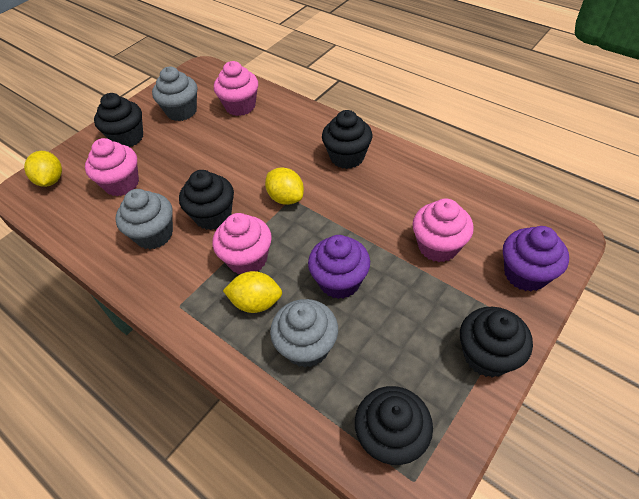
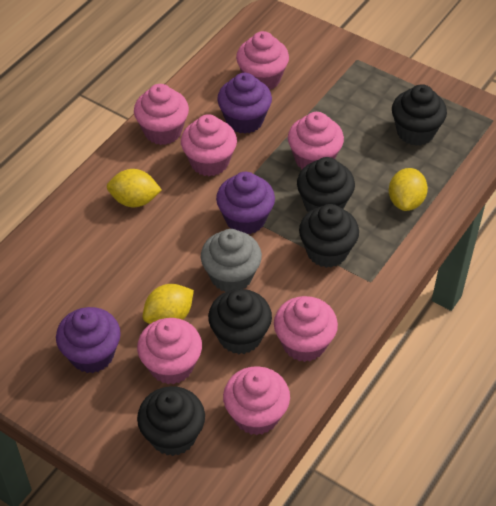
grey cupcake: [116,189,173,249] [152,67,197,121] [270,299,338,368] = 3 -> [201,229,262,292] = 1
pink cupcake: [85,138,139,196] [213,213,272,274] [214,61,258,116] [413,198,474,262] = 4 -> [134,84,189,145] [137,318,202,384] [181,114,237,176] [223,366,290,435] [236,31,289,90] [274,296,338,362] [288,112,344,169] = 7
purple cupcake: [308,235,370,299] [503,226,569,291] = 2 -> [56,307,121,373] [216,172,275,234] [217,73,272,134] = 3

